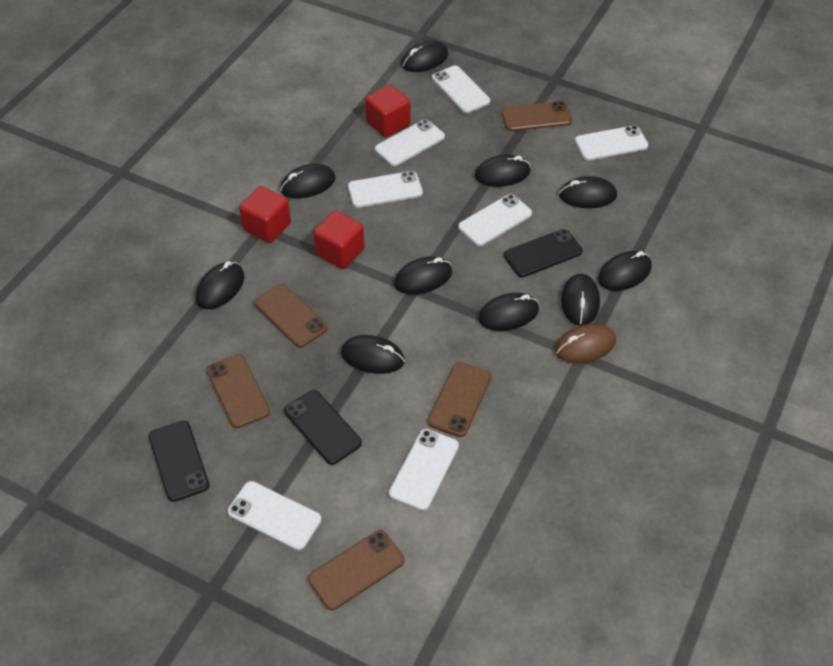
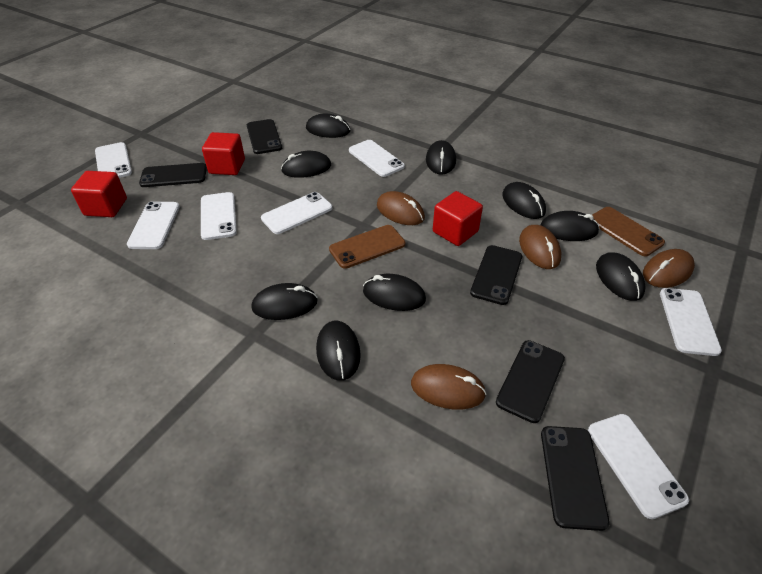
black mouse: [196,261,244,309] [280,164,336,198] [341,335,405,374] [394,257,452,295] [402,40,448,72] [475,154,531,187] [478,293,539,331] [559,176,617,208] [561,273,600,326] [598,251,652,291] = 10 -> [251,283,318,320] [281,151,331,178] [306,114,350,138] [316,321,361,381] [363,274,426,311] [426,140,456,175] [502,182,546,219] [541,211,600,241] [596,252,646,301] = 9
black phone: [149,420,210,502] [284,390,362,465] [504,229,583,277] = 3 -> [139,163,207,187] [247,119,282,154] [470,245,522,305] [496,340,565,423] [541,426,610,531] = 5
brown mouse: [555,324,616,364] = 1 -> [377,191,425,225] [411,364,486,410] [519,225,561,269] [643,249,695,288] = 4
brown phone: [206,354,270,428] [254,284,327,348] [308,530,404,610] [428,362,491,437] [501,101,572,131] = 5 -> [329,225,405,269] [592,207,665,256] = 2

